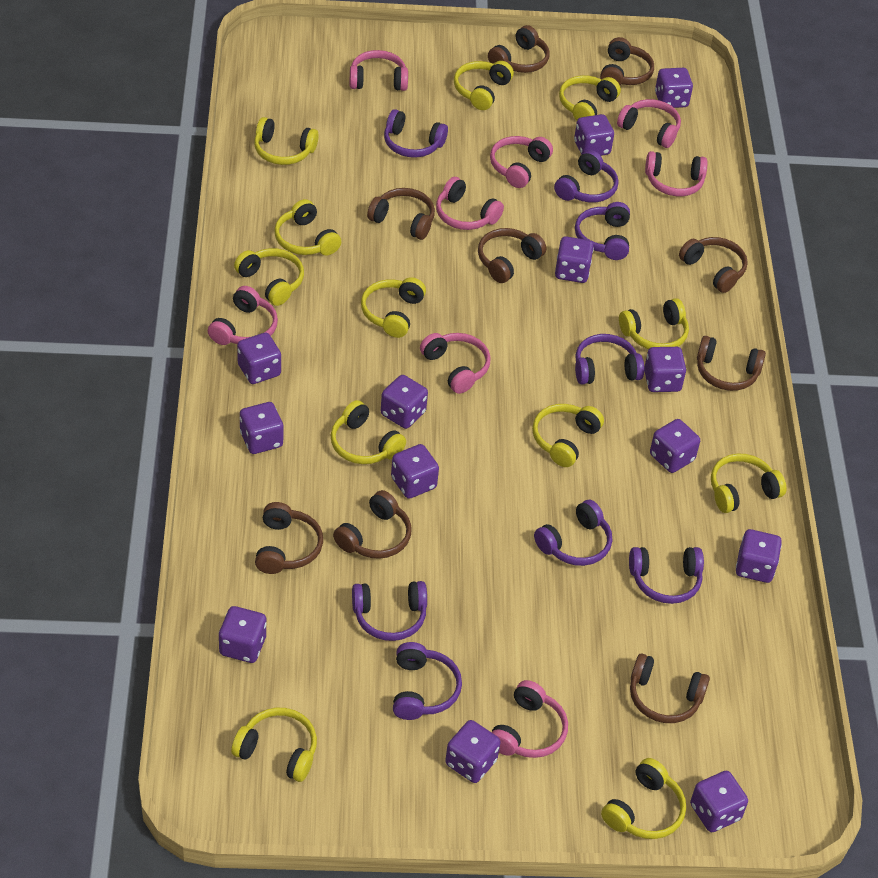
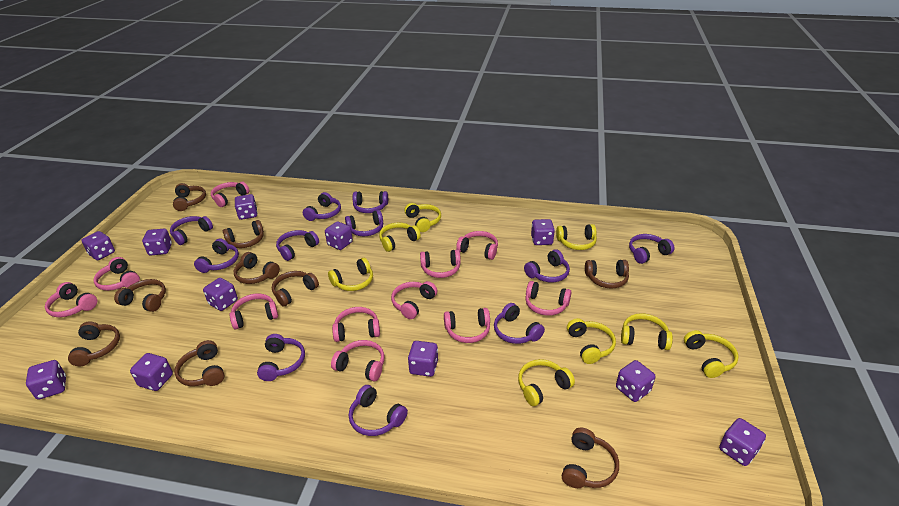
pink headphones: [208,286,278,345] [350,50,408,91] [420,333,491,394] [436,177,504,230] [490,136,553,188] [491,680,568,758] [617,99,681,148] [645,151,708,196] = 8 -> [45,282,97,317] [93,257,140,291] [211,182,250,207] [230,294,278,329] [331,340,385,381] [332,307,380,342] [391,281,437,319] [420,249,461,278] [444,308,490,343] [456,231,498,260] [525,281,571,316] = 11
purple dice: [219,606,267,663] [237,333,281,384] [240,402,284,454] [381,375,428,429] [391,444,439,499] [445,720,501,783] [555,236,594,283] [574,114,614,156] [644,347,686,392] [650,419,700,473] [655,68,693,108] [690,771,748,832] [736,529,782,583] = 13 -> [26,360,66,400] [81,231,115,260] [130,353,173,391] [142,229,172,255] [203,278,238,311] [235,194,257,220] [325,221,353,250] [408,341,438,377] [531,219,555,245] [616,360,656,402] [719,418,766,466] = 11
purple headphones: [352,581,427,641] [384,109,448,158] [393,642,462,720] [534,500,612,566] [554,150,619,202] [575,202,630,260] [575,334,644,385] [629,547,704,604] = 8 -> [170,216,213,245] [194,239,239,273] [257,334,305,381] [276,230,319,261] [303,192,341,221] [345,210,383,236] [349,385,408,436] [353,191,388,213] [494,303,545,344] [524,249,570,282] [629,234,674,264] = 11
yellow headphones: [231,708,317,782] [234,248,304,306] [254,117,319,165] [274,199,341,255] [331,400,406,464] [361,277,426,338] [454,61,514,110] [532,404,604,467] [559,75,621,120] [601,758,686,839] [619,298,689,349] [711,453,786,513] = 12 -> [328,258,373,291] [379,223,421,252] [404,203,441,232] [518,359,575,406] [556,224,597,250] [567,318,616,364] [621,313,673,350] [684,330,738,378] = 8

